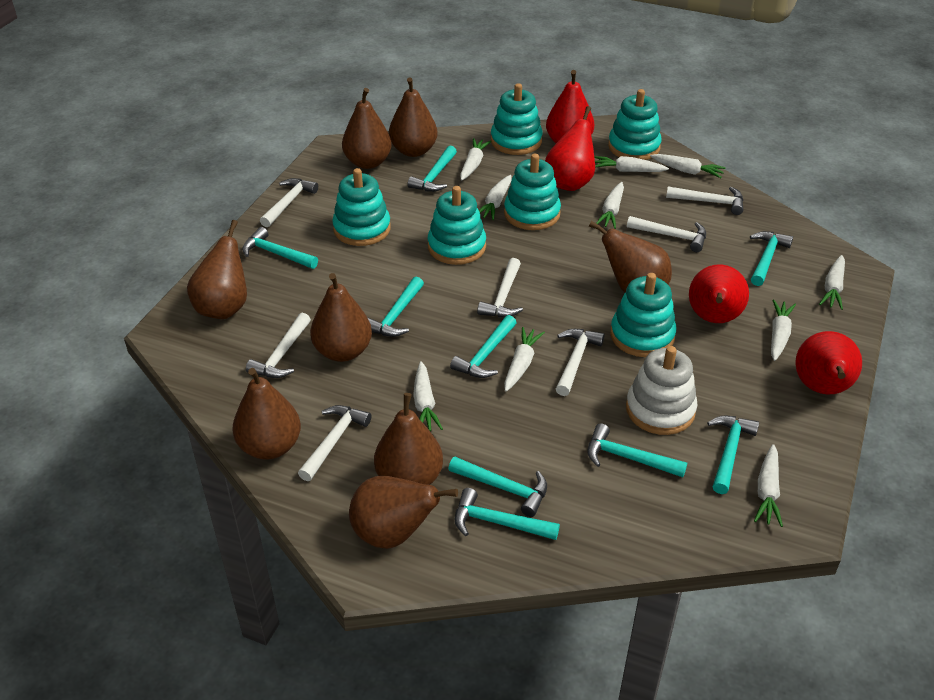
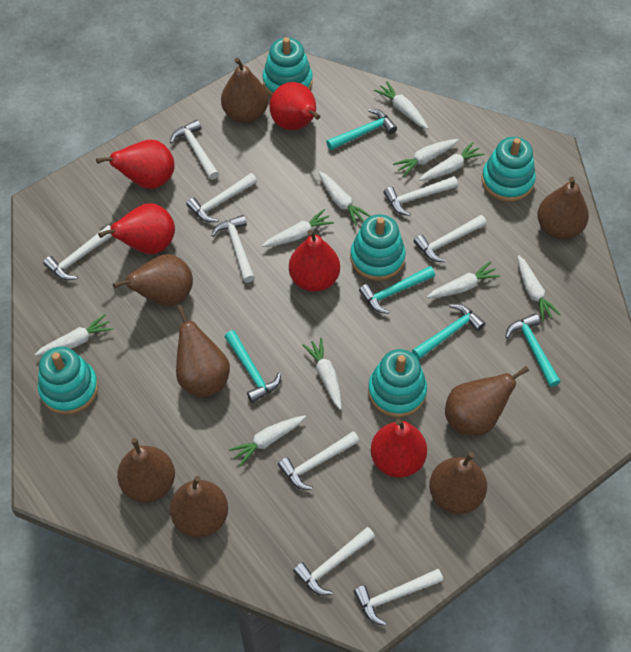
red pear: [545,106,595,191] [546,70,594,143] [689,264,749,323] [795,331,862,394] = 4 -> [96,140,175,189] [98,203,175,254] [269,82,320,130] [289,230,340,292] [371,419,427,478] = 5
turquoise hammer: [242,227,318,269] [368,277,424,337] [407,146,457,192] [449,457,547,517] [450,315,517,378] [455,488,560,540] [587,424,687,477] [707,416,759,494] [750,231,793,286] = 9 -> [225,330,281,403] [326,109,397,150] [359,266,435,314] [412,304,485,360] [505,313,560,387] = 5
turquoise stacking toy: [332,168,391,246] [428,186,486,265] [491,83,543,155] [504,154,561,230] [608,89,662,160] [610,273,677,357] = 6 -> [38,346,98,415] [262,37,313,96] [350,214,406,281] [368,349,427,417] [482,137,536,202] = 5
white hammer: [246,313,311,378] [260,178,318,227] [298,405,371,481] [477,258,523,318] [556,329,605,396] [627,216,706,252] [666,187,744,215] = 7 -> [43,225,112,280] [170,120,219,180] [186,173,257,222] [211,215,255,283] [278,431,360,490] [293,527,375,596] [353,569,443,626] [383,176,458,216] [414,215,486,262] = 9
white stacking toy: [626,346,697,435] = 1 -> none = 0

